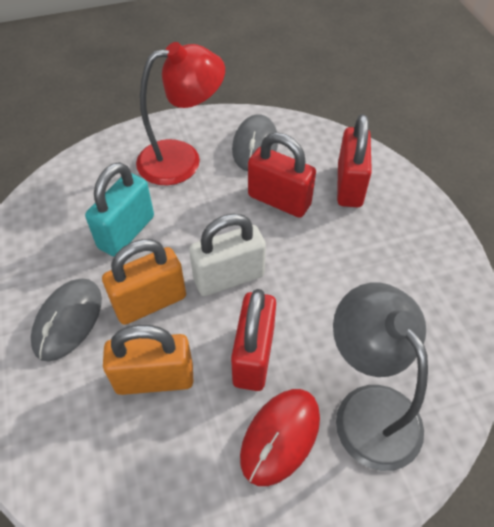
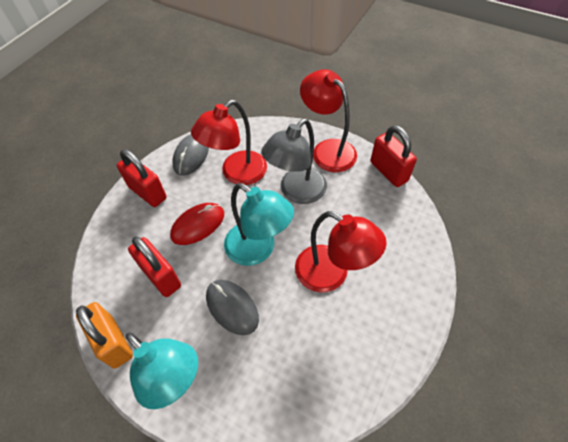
orange padlock: [102,239,186,325] [103,325,193,395] = 2 -> [76,302,133,368] = 1
red lamp: [136,42,225,185] = 1 -> [191,100,267,185] [295,211,387,292] [300,69,357,172] = 3
turquoise lamp: none = 0 -> [126,332,198,409] [224,183,294,266] = 2
turquoise padlock: [85,162,154,257] = 1 -> none = 0
white padlock: [189,214,266,296] = 1 -> none = 0

